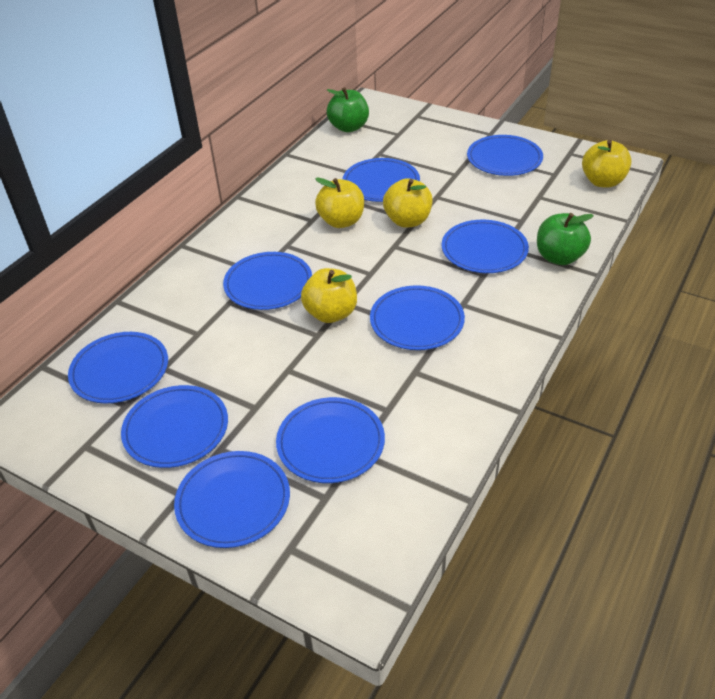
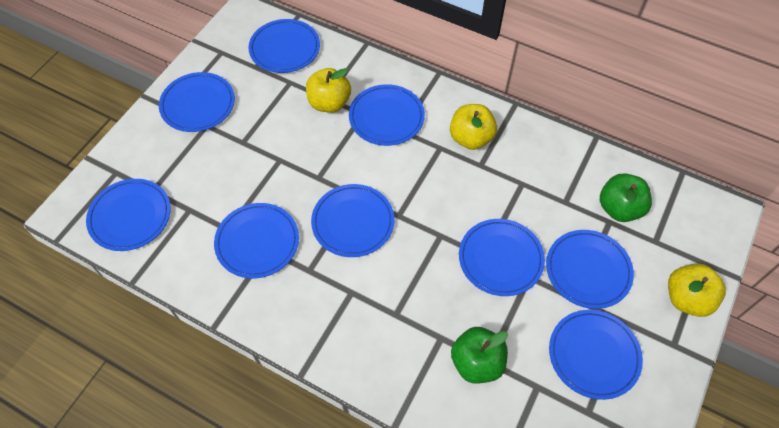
yellow apple: [301,268,357,323] [315,177,364,228] [383,178,432,228] [582,140,632,188] = 4 -> [306,68,351,113] [450,104,497,150] [668,263,726,317] = 3

